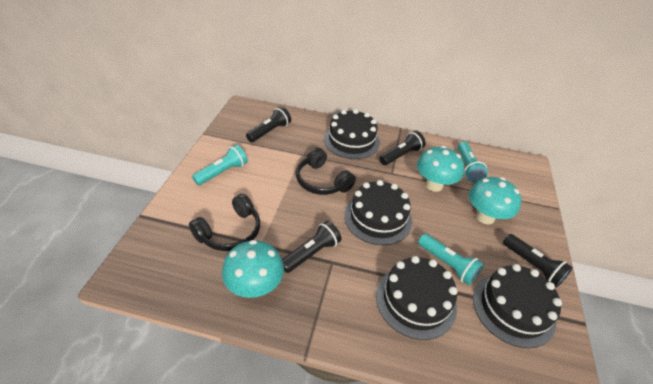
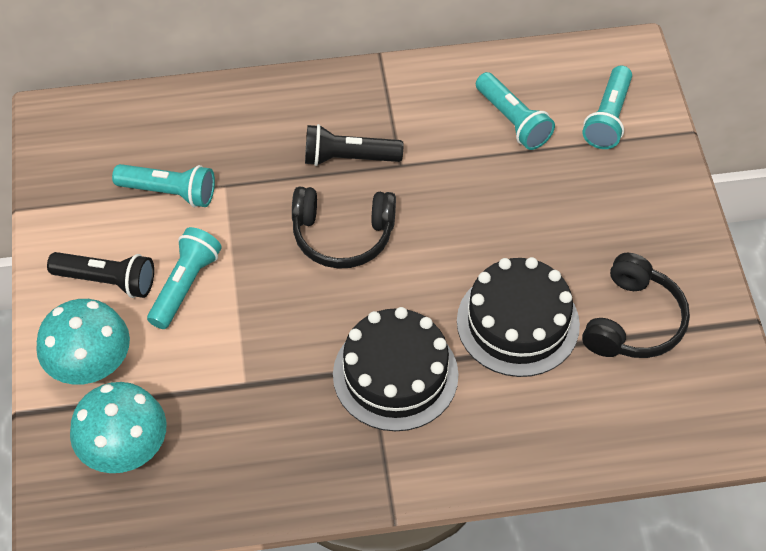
black cake: [324,109,380,159] [344,180,412,245] [376,256,458,340] [473,264,562,348] = 4 -> [333,307,458,431] [457,257,580,377] = 2
black flashlight: [246,106,291,142] [282,221,341,273] [379,131,425,165] [503,234,573,287] = 4 -> [47,252,154,298] [305,124,403,166] = 2
turquoise flashlight: [192,145,248,185] [418,234,484,285] [458,142,488,183] = 3 -> [112,164,215,207] [147,227,222,329] [476,72,555,150] [582,66,632,149] = 4
turquoise mushroom: [222,240,284,298] [417,146,464,192] [469,177,521,224] = 3 -> [36,299,130,385] [70,382,166,473] = 2

